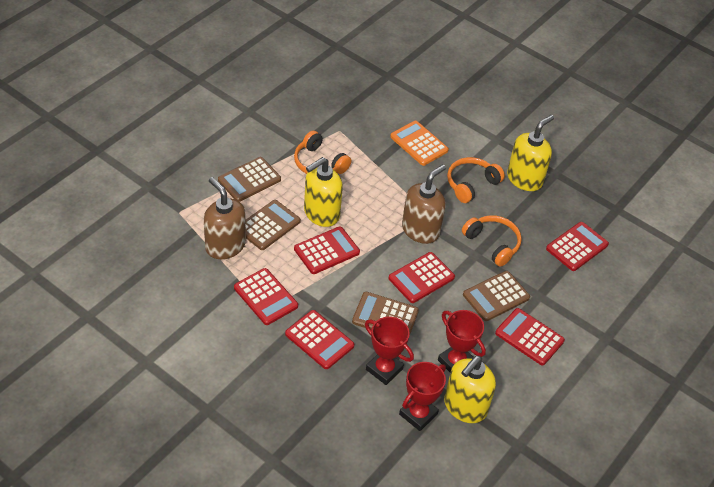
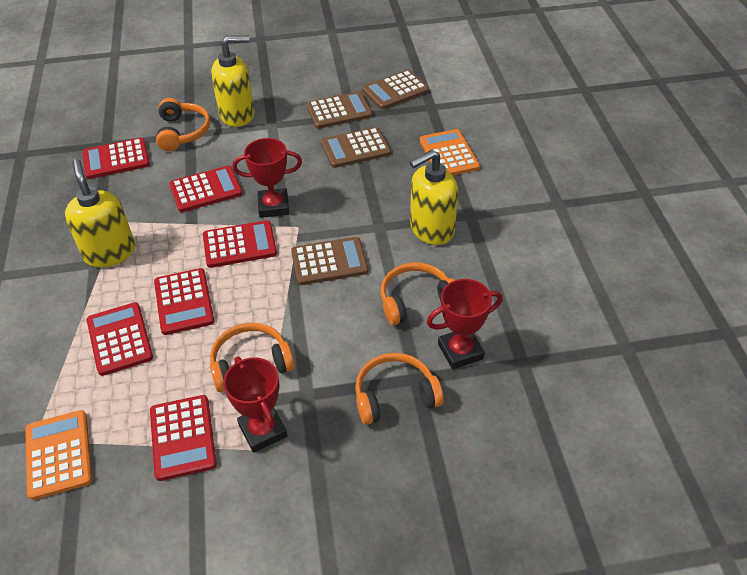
brown soap dispenser: [204,177,246,259] [402,164,446,244] = 2 -> none = 0
orange calculator: [390,121,449,166] = 1 -> [25,410,92,500] [420,129,480,176] = 2
orange headphones: [294,131,351,174] [447,157,505,203] [462,215,522,267] = 3 -> [156,98,211,151] [210,323,295,392] [355,353,444,425] [380,263,455,325] = 4

